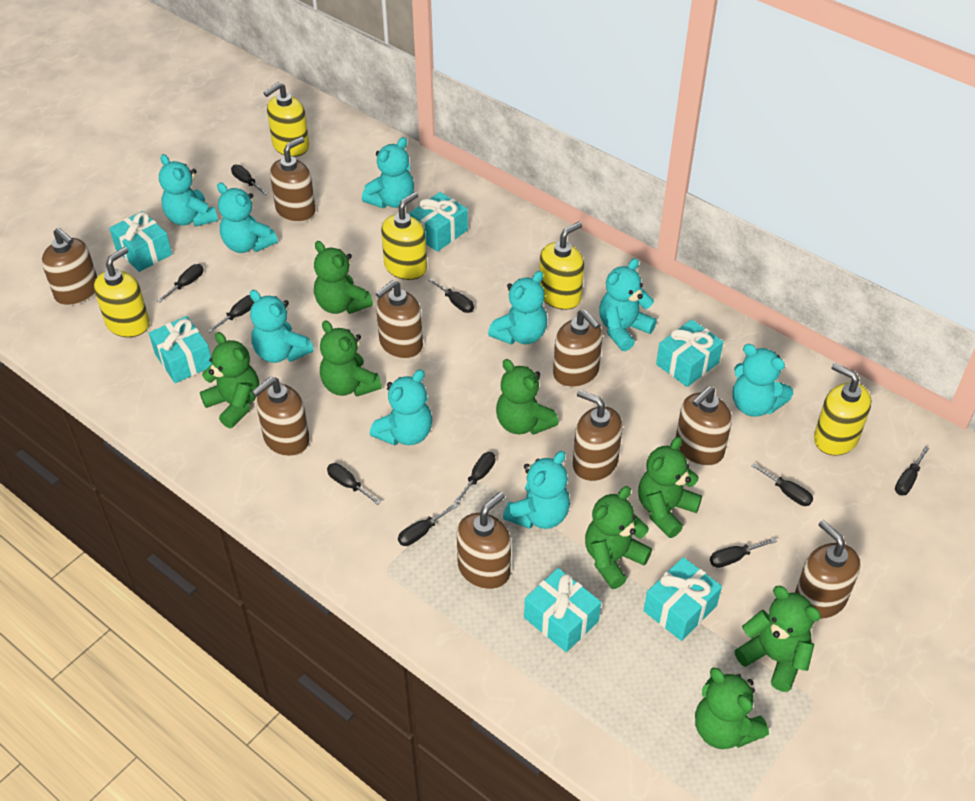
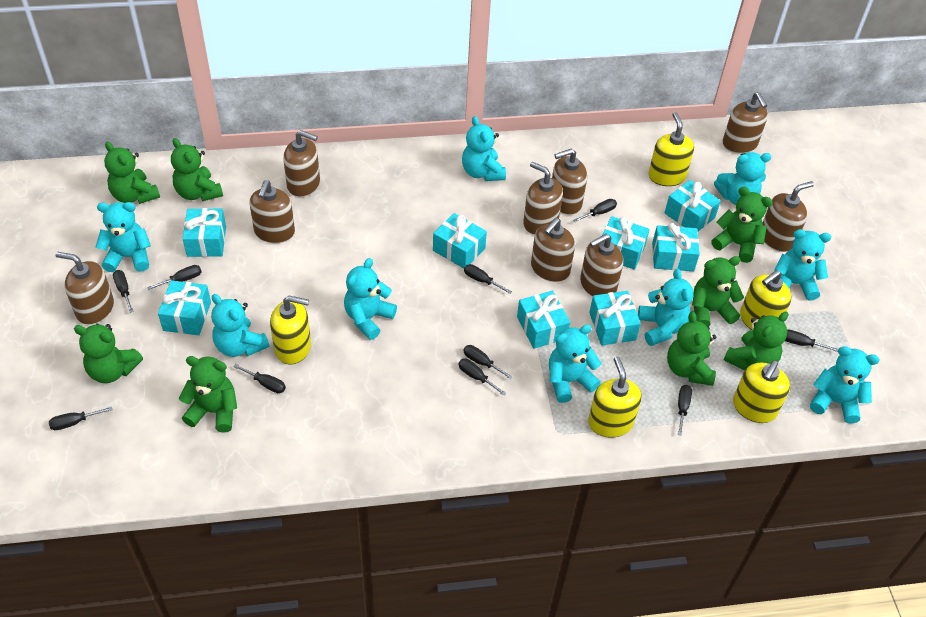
turquoise gift: [109,211,172,272] [149,316,212,383] [409,192,468,252] [524,568,601,652] [644,557,722,641] [656,319,723,387] = 6 -> [158,280,211,335] [183,208,226,257] [433,213,487,268] [517,291,570,349] [589,291,641,346] [603,216,650,270] [652,223,700,271] [665,180,721,232] = 8

